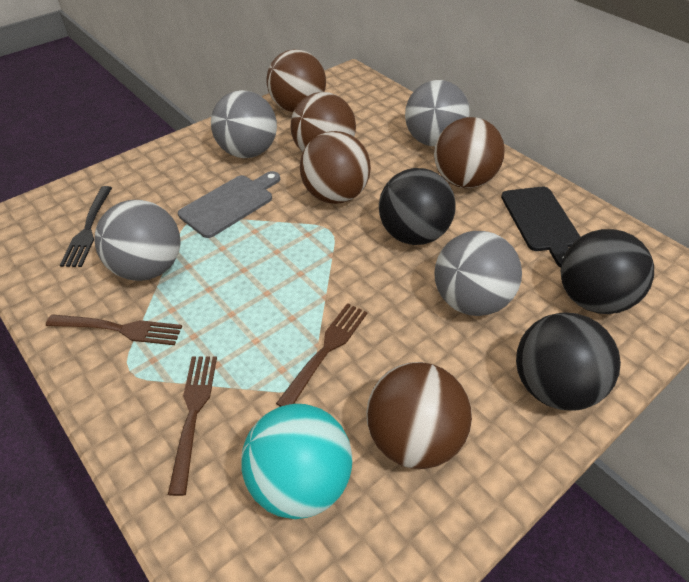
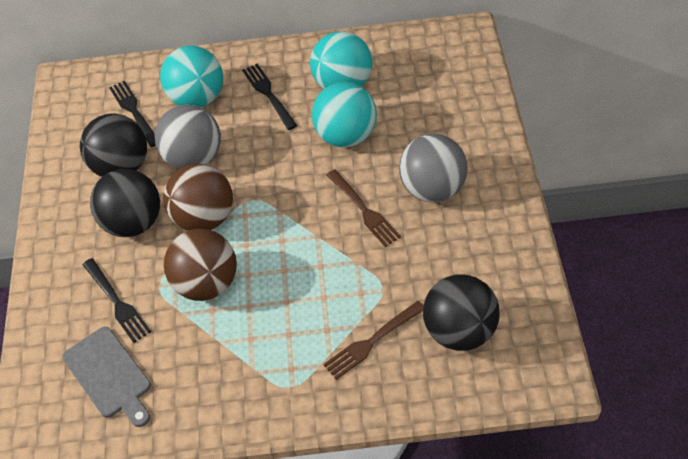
black cutting board: [501,187,581,268] = 1 -> none = 0
black fork: [60,186,112,267] = 1 -> [82,258,151,343] [109,81,156,147] [242,64,297,130] = 3
brown ball: [266,49,326,112] [290,92,356,152] [300,131,371,204] [366,362,472,469] [434,117,505,188] = 5 -> [163,164,233,231] [164,229,237,301] = 2
brown fork: [46,314,182,345] [168,356,217,496] [276,303,367,407] = 3 -> [323,301,423,380] [327,169,401,247] = 2
grey ball: [95,200,180,281] [211,90,277,158] [405,80,470,146] [434,231,522,316] = 4 -> [155,105,221,169] [399,134,468,202] = 2
turquoise ball: [241,404,352,519] = 1 -> [160,46,223,107] [310,31,372,89] [312,82,377,147] = 3

